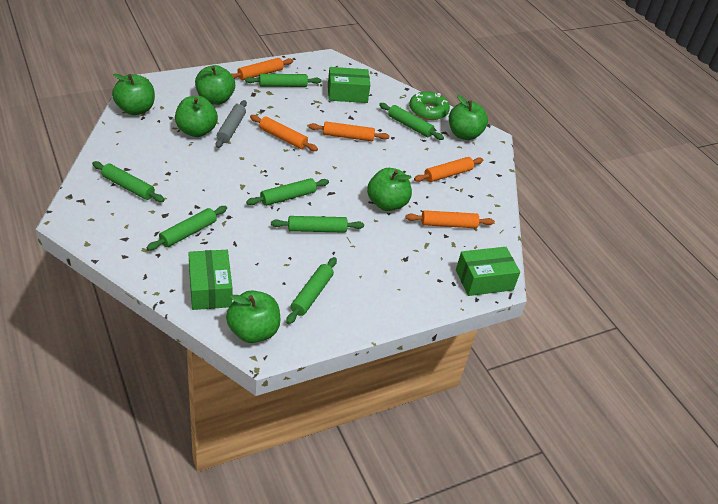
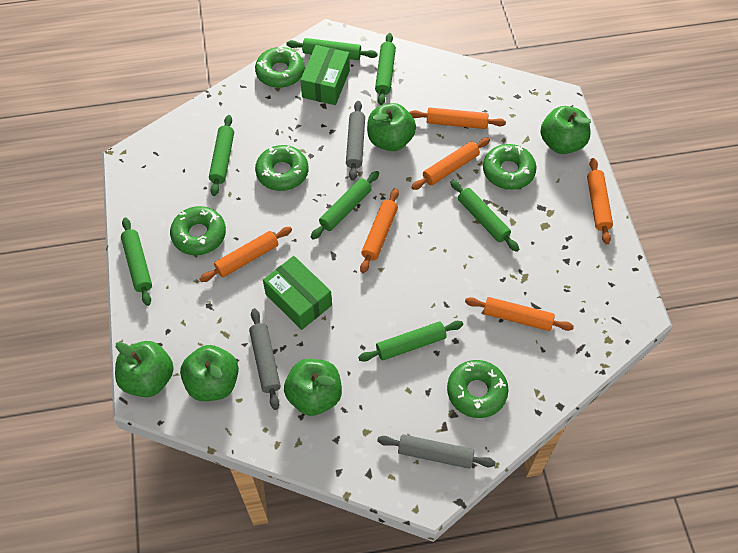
green apple: [112,74,155,115] [175,96,218,137] [195,65,235,105] [226,290,280,343] [367,168,412,211] [449,95,488,140] = 6 -> [115,341,174,397] [180,345,239,401] [284,359,342,416] [367,103,416,151] [540,106,591,154] = 5
green box: [189,250,232,310] [328,67,370,103] [456,247,520,296] = 3 -> [263,256,332,330] [300,45,350,105] = 2
green donut: [409,91,450,120] = 1 -> [170,206,226,255] [255,46,305,88] [255,145,308,191] [447,360,509,418] [483,144,536,190] = 5
grey rolling pin: [215,100,247,148] = 1 -> [249,308,281,410] [346,101,365,181] [377,434,495,469] = 3
orange rolling pin: [231,58,293,80] [250,115,318,151] [308,122,389,141] [406,210,495,228] [414,157,483,182] = 5 -> [200,227,292,282] [360,188,399,273] [409,107,506,129] [412,138,490,190] [465,297,574,331] [587,158,613,244] = 6

